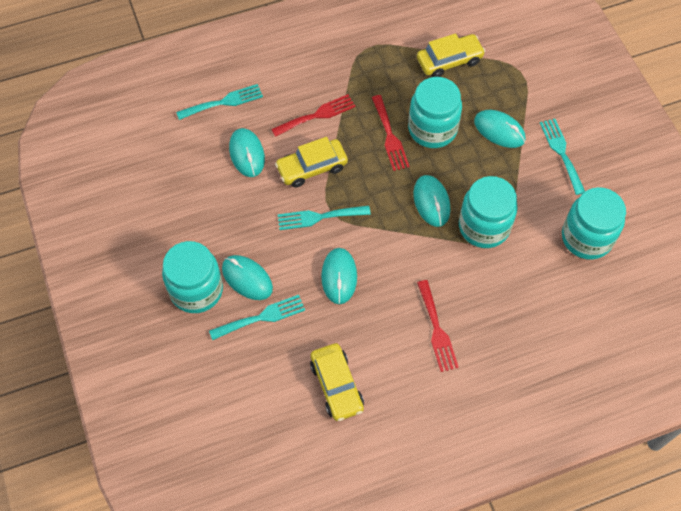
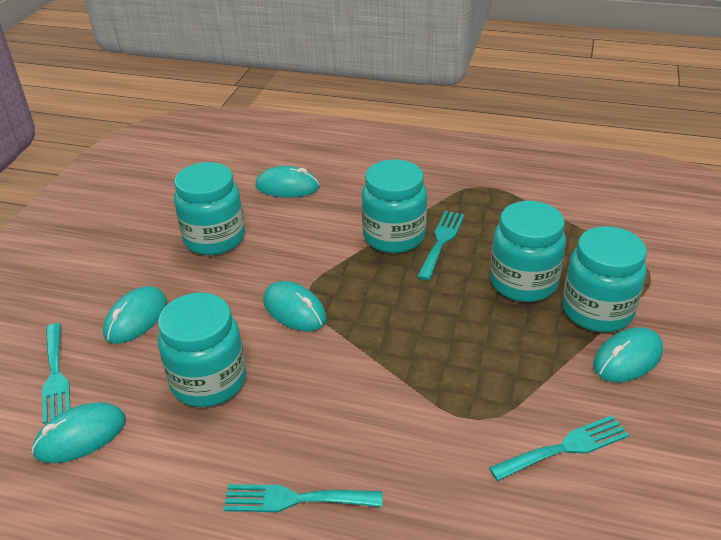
red fork: [271,94,356,137] [372,95,410,171] [417,280,459,372] = 3 -> none = 0
turquoise jar: [162,241,223,313] [408,77,462,148] [459,176,518,248] [562,187,626,260] = 4 -> [158,293,246,407] [174,162,245,255] [362,159,427,253] [490,201,566,302] [562,226,647,332] = 5
yellow car: [275,137,348,187] [310,343,364,421] [417,33,485,77] = 3 -> none = 0

